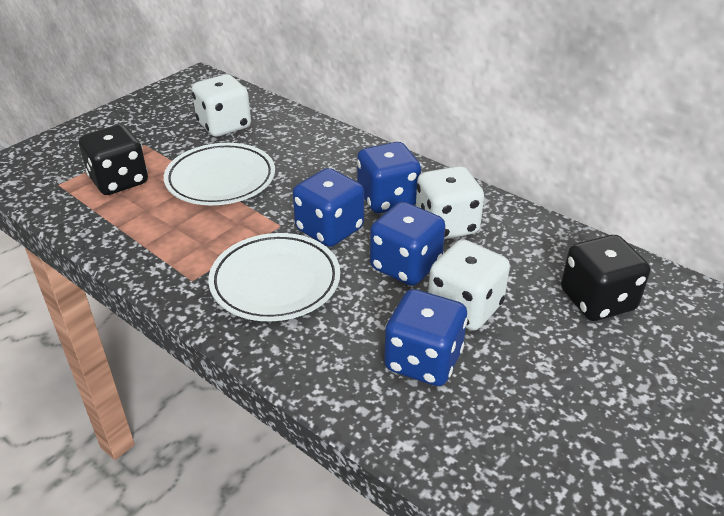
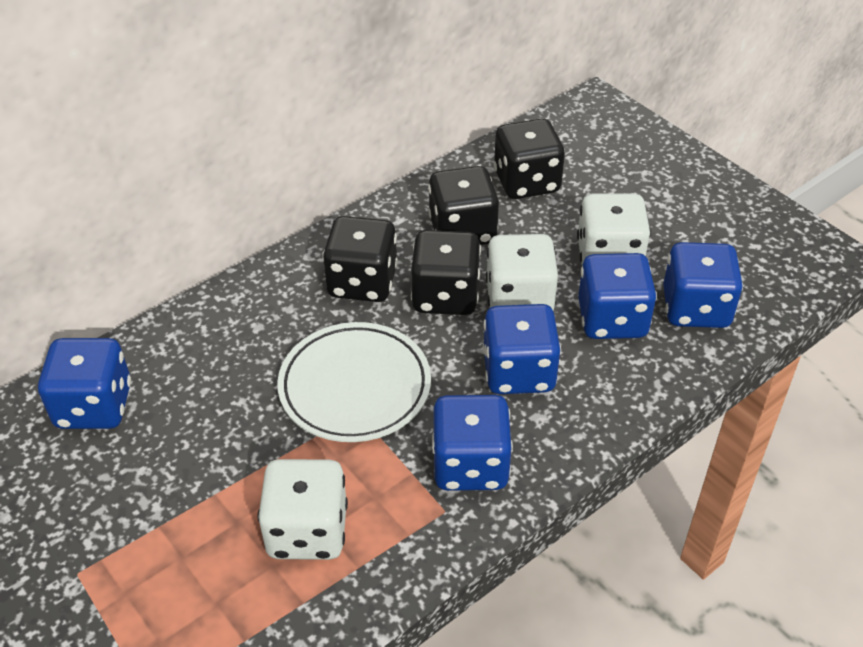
black dice: [79,124,148,195] [561,235,650,321] = 2 -> [322,216,398,302] [411,230,481,315] [428,166,499,245] [494,119,565,199] = 4
blue dice: [293,168,364,247] [357,142,421,213] [370,202,445,286] [384,289,468,386] = 4 -> [38,338,131,429] [432,395,513,491] [483,304,561,394] [578,253,657,339] [663,242,743,328] = 5
white plate: [164,143,275,205] [208,233,340,321] = 2 -> [277,322,431,442] = 1

